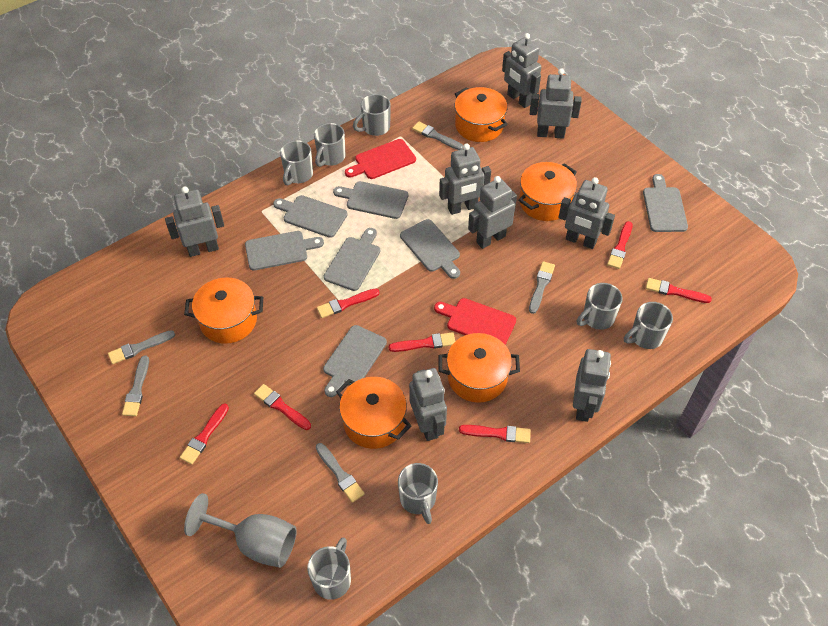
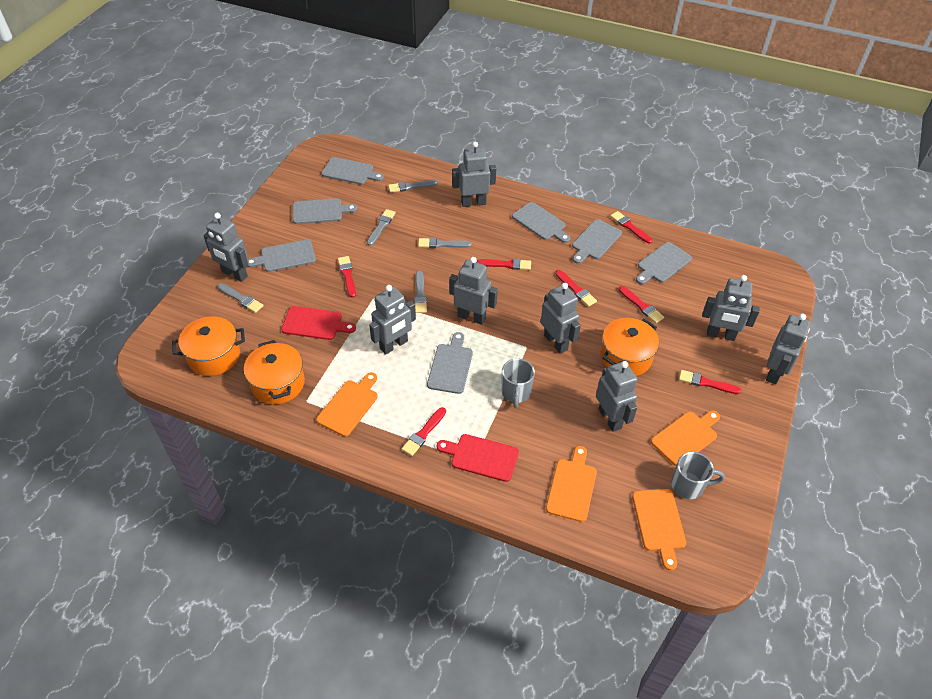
grey goblet: [184,493,297,568] = 1 -> none = 0
grey mug: [280,140,313,185] [307,537,351,600] [314,123,346,167] [353,94,391,136] [398,463,438,524] [576,283,623,330] [624,302,673,349] = 7 -> [501,359,535,408] [671,452,725,499] = 2
orange cutting board: none = 0 -> [316,372,378,436] [546,446,597,522] [632,489,686,570] [651,411,720,466] = 4
orange pot: [184,278,263,344] [336,377,411,449] [438,333,520,403] [455,87,508,142] [519,162,577,221] = 5 -> [172,316,245,376] [244,340,305,404] [600,318,659,376] = 3

